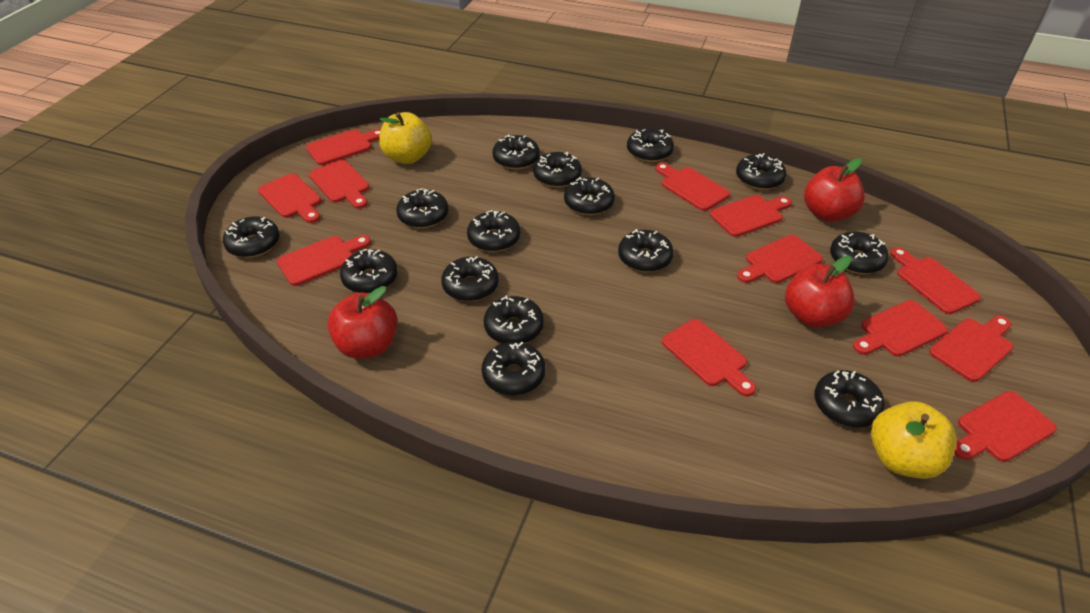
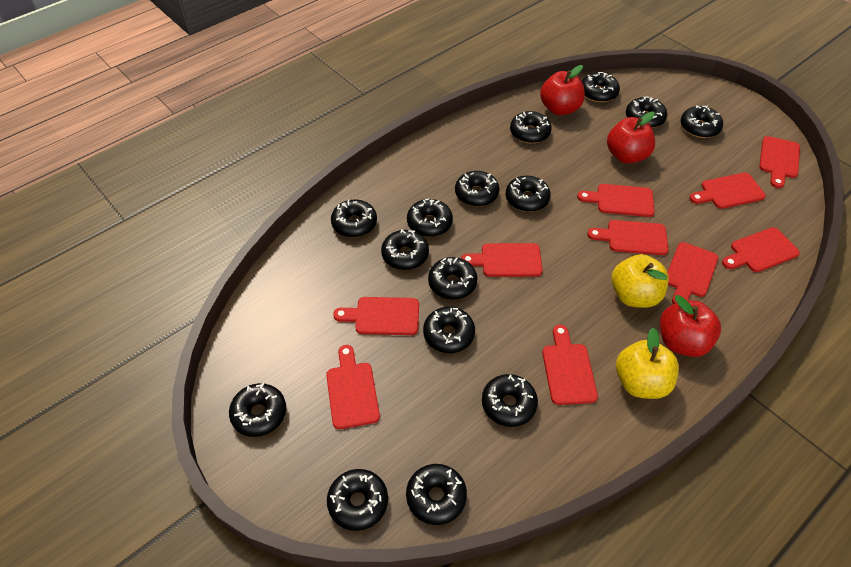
red cutting board: [258,173,322,223] [277,235,371,286] [306,129,381,165] [309,160,370,209] [655,163,730,211] [662,319,756,396] [710,195,792,237] [737,235,823,283] [853,300,948,357] [890,247,981,314] [929,316,1014,382] [954,391,1057,462] = 12 -> [326,345,380,429] [333,297,419,335] [461,243,543,277] [542,325,598,405] [577,184,655,217] [587,220,669,255] [667,242,718,304] [689,173,766,209] [722,227,800,272] [759,136,800,188] = 10

